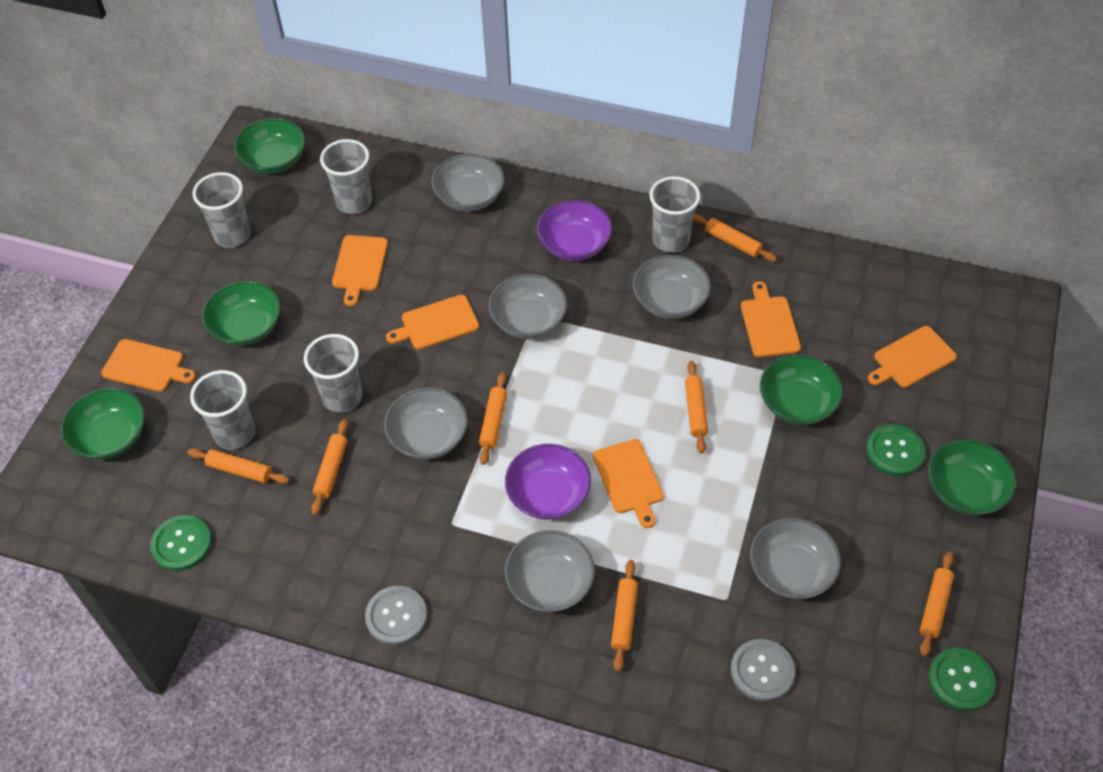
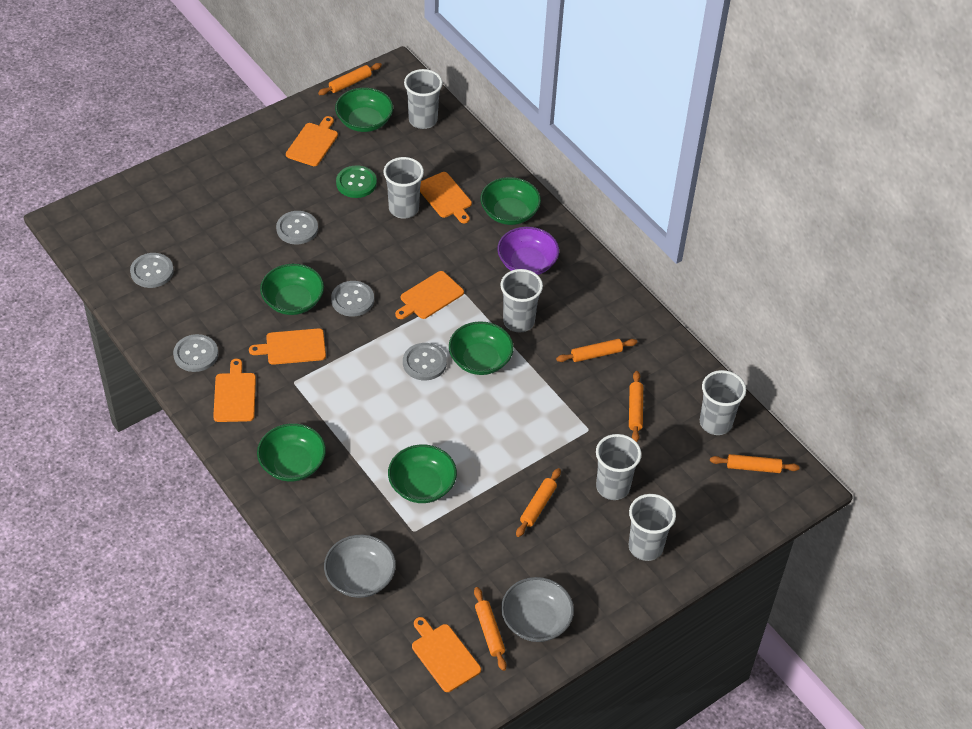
green bowl: [61,388,145,460] [202,281,281,346] [234,118,305,174] [760,354,843,425] [928,439,1016,515] = 5 -> [257,423,326,481] [260,264,324,315] [335,88,393,132] [388,444,457,503] [449,321,514,375] [480,177,541,225] = 6
green button: [151,515,212,571] [866,424,925,476] [929,648,995,711] = 3 -> [336,165,377,198] = 1
grey bowl: [384,388,468,460] [431,153,505,211] [489,274,567,339] [505,530,595,612] [633,255,711,319] [750,518,841,599] = 6 -> [324,535,396,598] [501,577,574,642] = 2
grey button: [365,586,427,645] [731,639,795,702] = 2 -> [130,253,174,288] [173,334,218,372] [276,211,318,245] [331,281,374,317] [403,343,447,380] = 5
grey cup: [190,370,255,450] [193,172,251,248] [304,334,362,413] [320,139,372,214] [649,176,700,253] = 5 -> [383,157,424,219] [404,69,443,129] [500,269,543,332] [596,434,642,500] [629,494,676,561] [700,370,746,435] = 6
orange rolling pin: [188,448,290,484] [311,419,348,515] [479,372,507,465] [611,560,638,672] [685,361,708,453] [693,214,777,262] [920,551,954,657] = 7 -> [318,63,382,95] [474,587,507,671] [516,468,561,537] [556,339,637,362] [629,371,643,442] [710,454,800,473] = 6
purple bowl: [505,444,591,520] [537,200,612,261] = 2 -> [497,227,559,275] = 1

